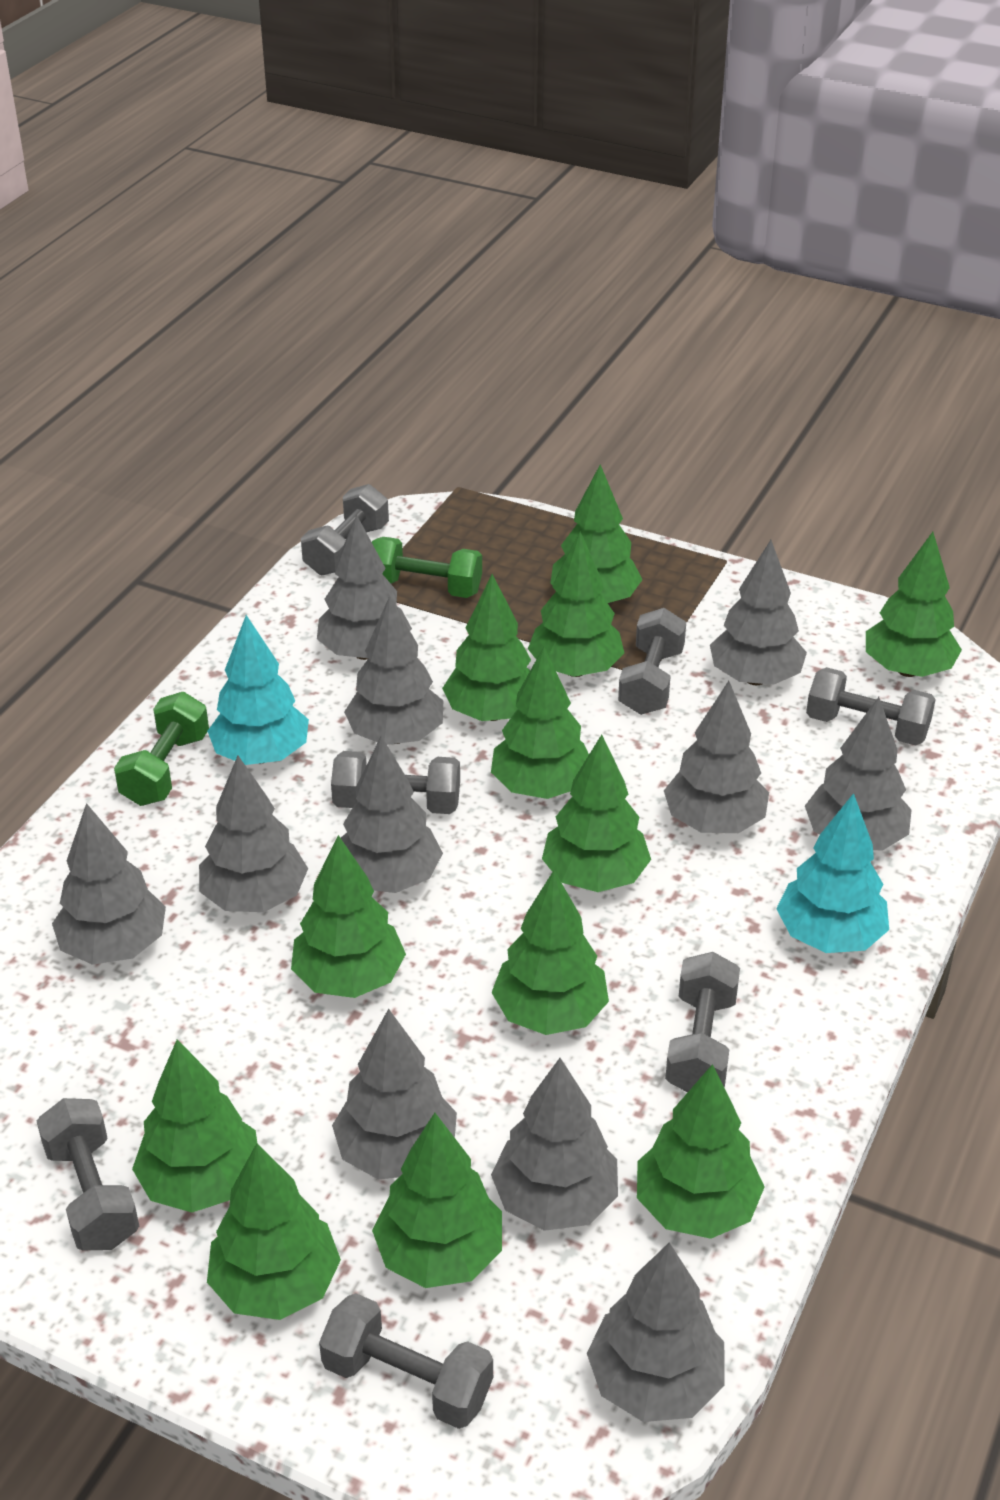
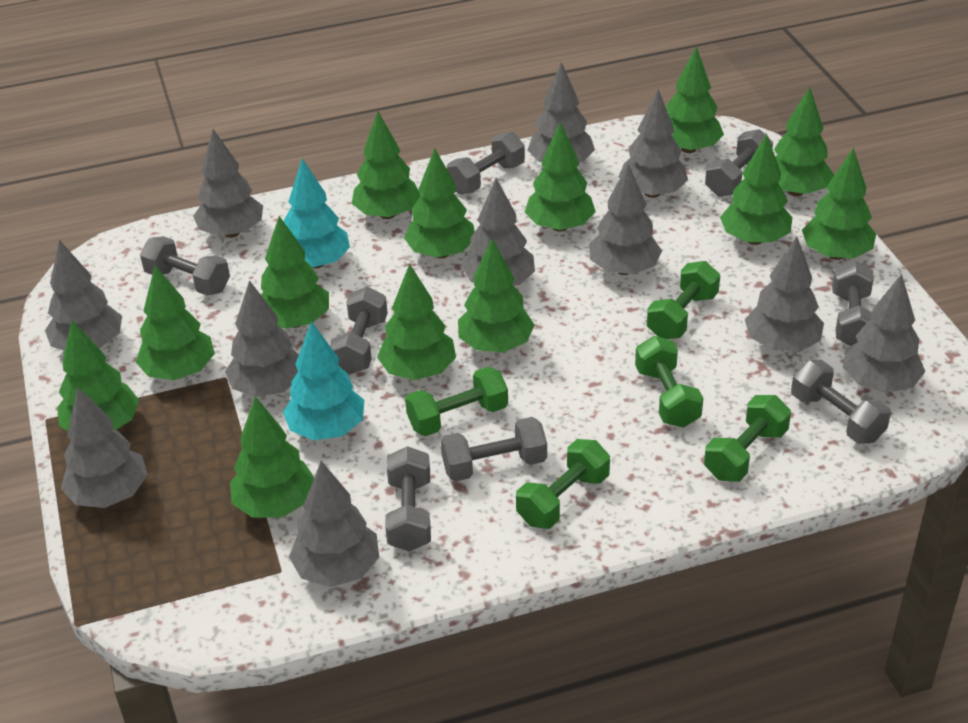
green dumbbell: [114,692,209,806] [372,537,482,598] = 2 -> [405,367,508,436] [516,439,610,529] [635,336,703,428] [647,261,720,339] [704,395,791,482] = 5
green tree: [132,1039,258,1213] [207,1143,341,1320] [291,835,406,998] [372,1113,502,1288] [442,574,531,721] [491,647,589,799] [491,870,609,1035] [528,532,624,677] [542,734,651,892] [550,464,643,603] [637,1064,764,1239] [866,532,962,677] = 12 -> [57,320,139,431] [136,265,215,380] [230,396,314,518] [261,216,329,329] [352,111,421,219] [377,263,456,380] [404,148,475,258] [458,238,535,352] [525,122,596,231] [666,46,724,153] [720,134,792,245] [774,87,834,196] [802,148,876,260] = 13
grey dumbbell: [37,1098,139,1250] [301,484,389,575] [319,1293,493,1429] [331,751,460,814] [618,608,686,715] [665,952,740,1092] [806,667,936,746] = 7 -> [140,236,230,295] [330,287,388,374] [385,446,431,552] [441,417,547,482] [447,132,525,194] [705,129,773,197] [791,360,891,444] [832,261,874,346] = 8

